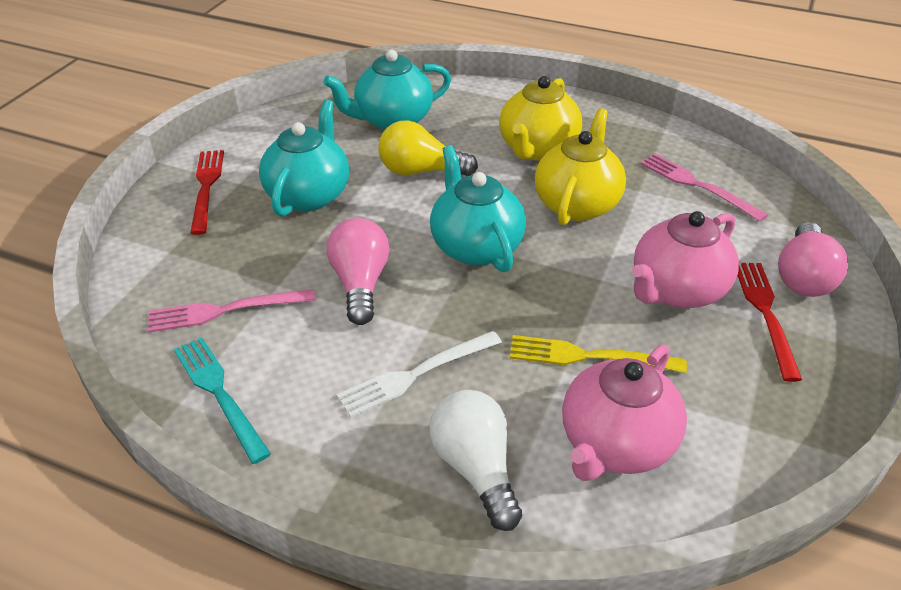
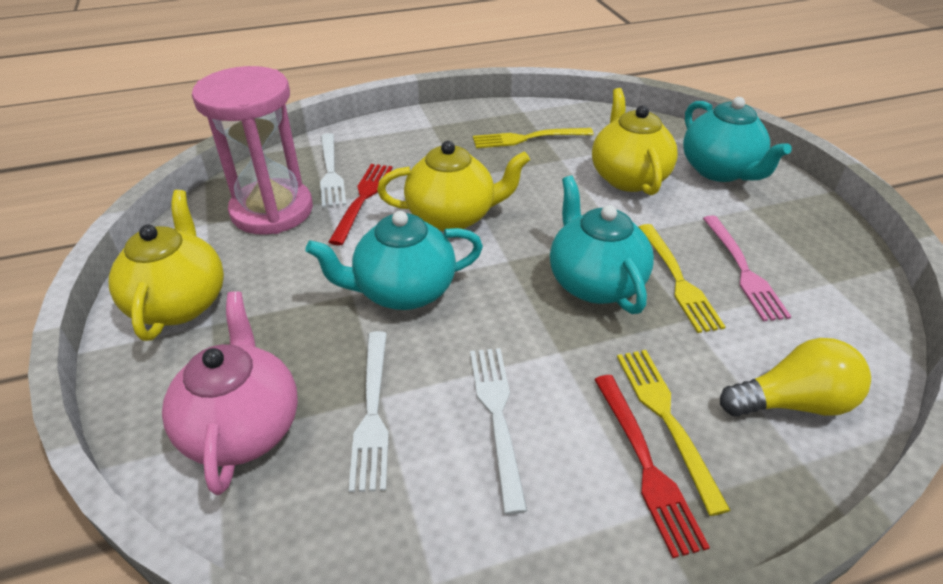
pink fork: [148,289,315,333] [641,154,768,222] = 2 -> [703,215,792,321] = 1
pink hourglass: none = 0 -> [192,66,313,235] = 1
pink light bulb: [327,218,390,325] [778,222,848,297] = 2 -> none = 0
pink teapot: [562,344,687,481] [632,211,739,308] = 2 -> [162,291,298,495] = 1
turquoise fork: [174,337,271,464] = 1 -> none = 0
white fork: [337,331,502,418] = 1 -> [320,133,346,208] [348,331,389,492] [470,348,527,514] = 3
white light bulb: [429,390,522,531] = 1 -> none = 0
yellow fork: [510,335,687,373] = 1 -> [473,128,594,148] [617,350,731,516] [639,224,726,333] = 3
yellow teapot: [499,76,582,161] [535,108,626,225] = 2 -> [109,190,224,341] [377,141,530,231] [592,88,678,195] = 3

